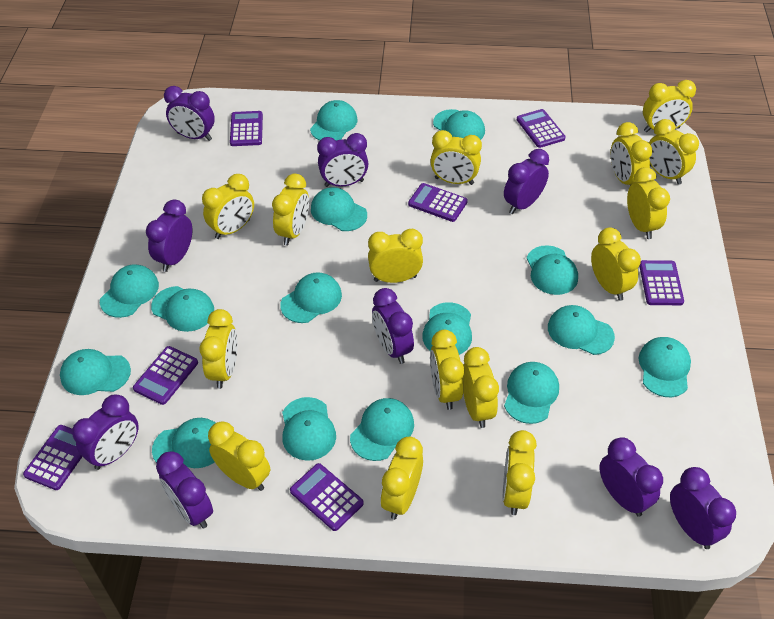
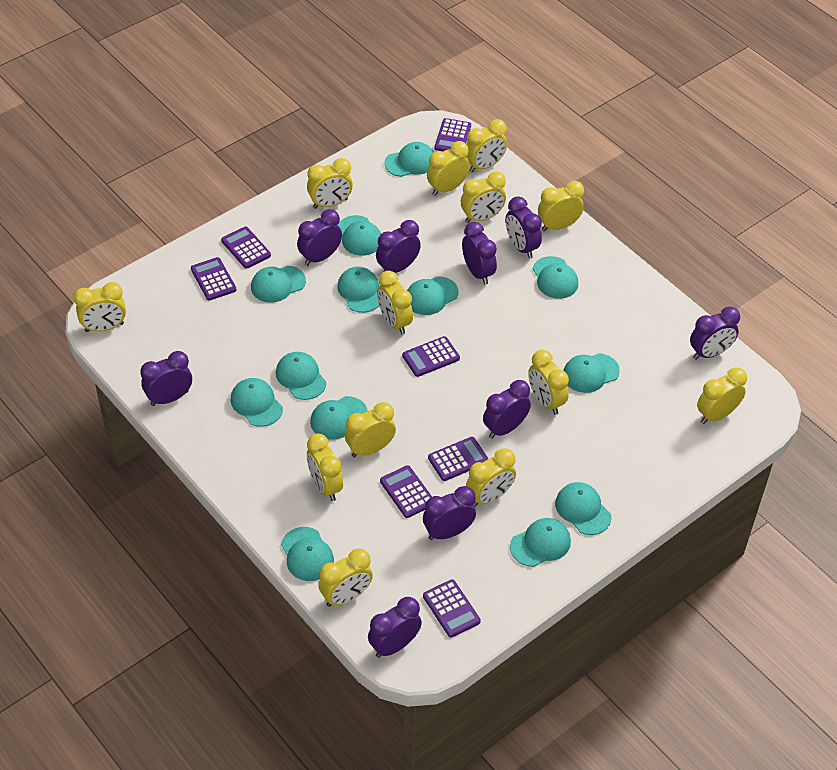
turquoise cap: [60,349,131,395] [100,264,159,318] [151,286,214,332] [152,418,216,468] [280,272,342,323] [282,397,336,461] [310,100,358,141] [311,187,367,231] [350,398,414,461] [422,302,472,355] [433,109,485,140] [504,362,559,424] [527,245,578,295] [548,305,615,355] [639,337,691,397] = 15 -> [231,378,283,427] [251,266,306,303] [276,352,326,400] [281,527,334,581] [310,396,368,440] [337,266,379,313] [338,215,381,256] [384,142,434,177] [407,276,459,315] [510,518,571,567] [533,256,578,299] [555,482,611,535] [563,353,620,393] = 13
yellow clock: [199,309,238,389] [202,174,254,239] [208,421,270,491] [272,174,309,245] [368,229,423,283] [380,437,423,520] [430,130,482,185] [430,330,465,410] [463,347,499,428] [503,430,537,515] [591,227,641,301] [611,122,653,186] [627,167,670,239] [643,80,696,133] [649,119,699,185] = 15 -> [74,282,126,332] [307,158,353,209] [307,434,343,501] [318,548,373,607] [345,402,396,458] [377,271,413,334] [427,141,470,196] [461,172,506,223] [466,119,507,172] [466,448,516,507] [528,350,569,415] [538,181,584,232] [697,367,747,424] = 13

